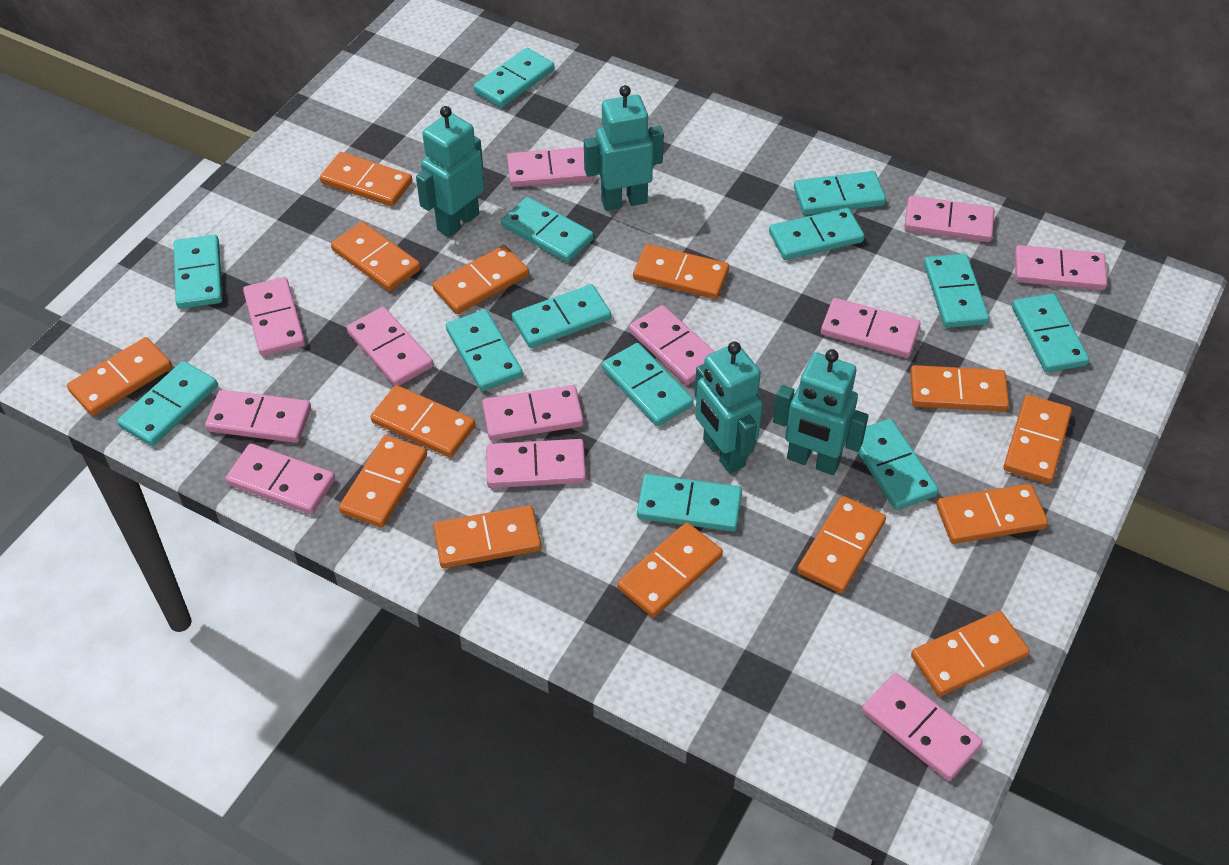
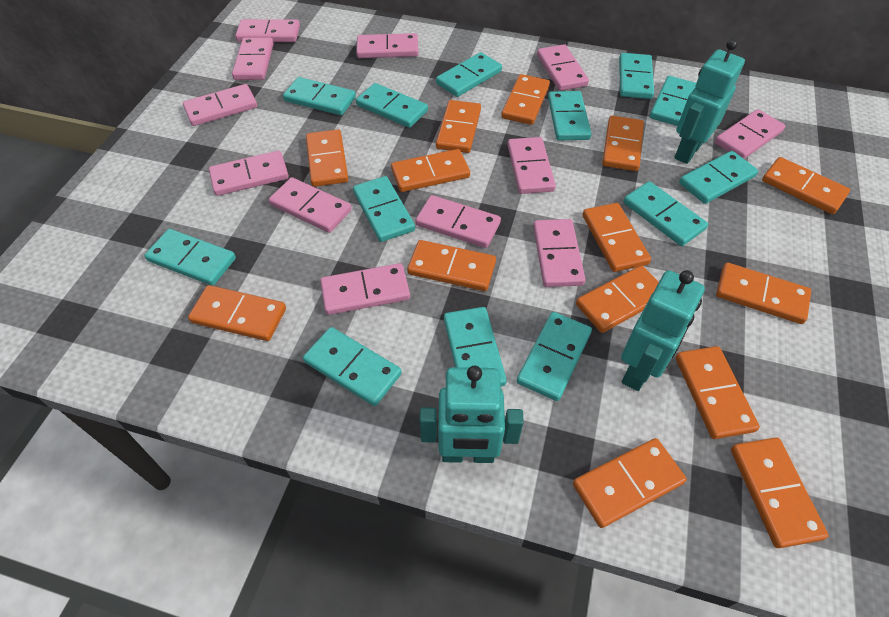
turquoise robot: [416,106,484,237] [584,85,664,211] [695,341,763,473] [773,349,869,475] = 4 -> [419,366,524,463] [621,270,705,391] [674,39,745,164] = 3

